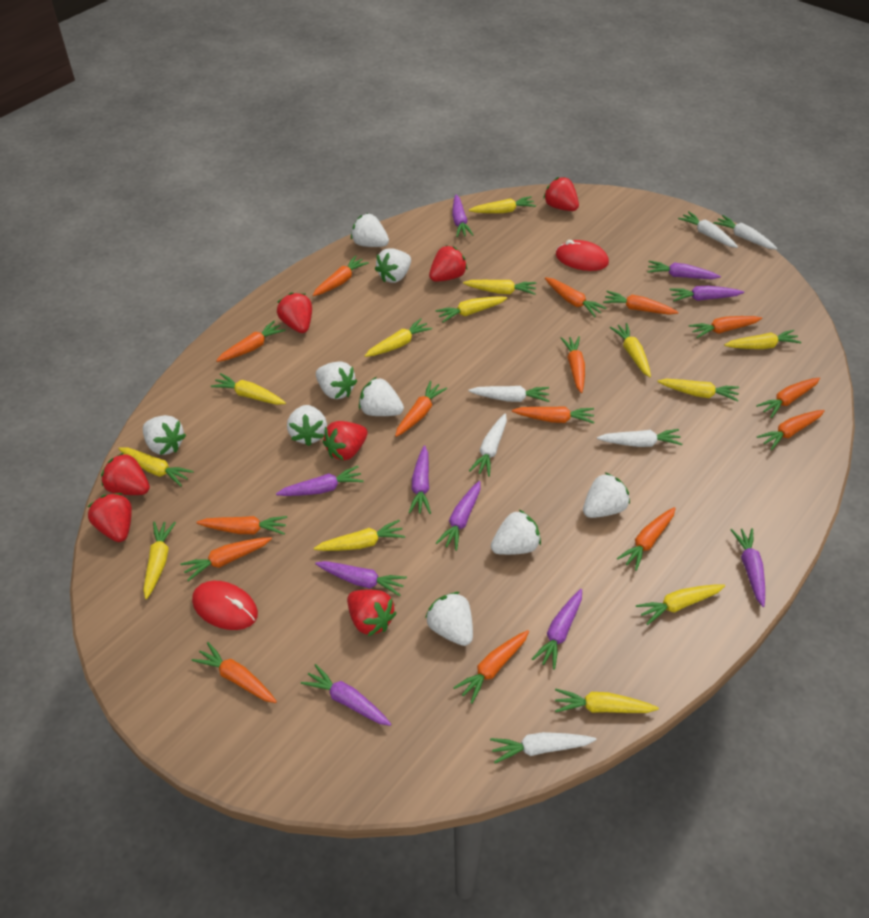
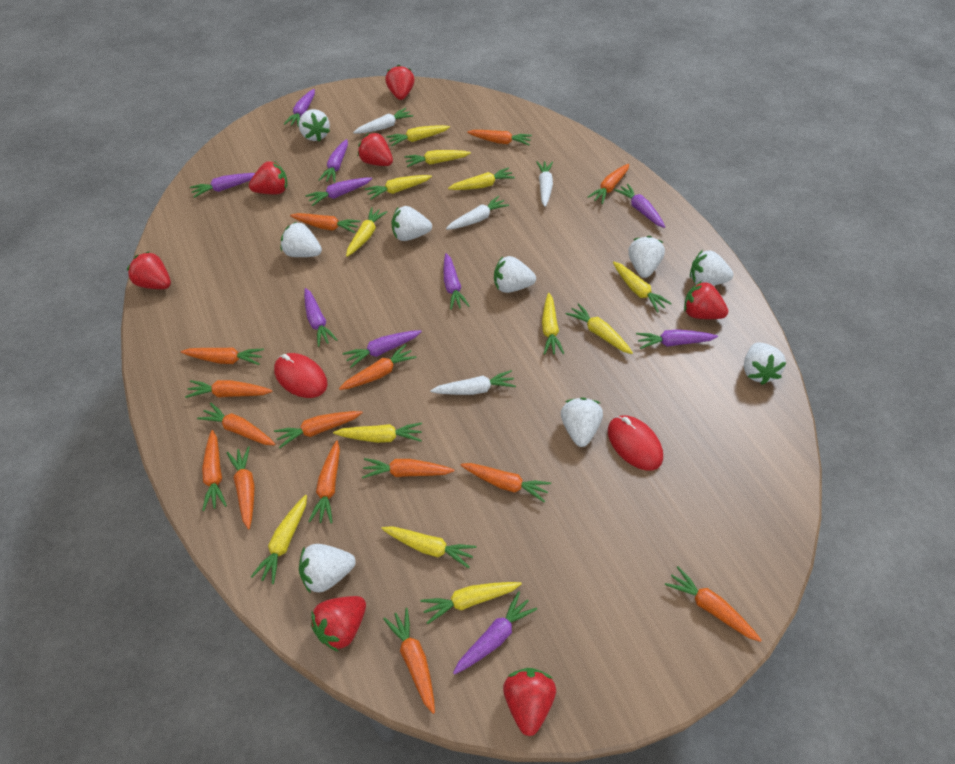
white carrot: [469,386,549,402] [469,413,507,477] [490,732,596,763] [597,429,682,447] [678,211,738,248] [713,215,778,250] = 6 -> [353,108,414,133] [430,370,516,395] [446,196,509,230] [536,161,553,207] = 4
yellow carrot: [118,447,194,486] [143,522,176,599] [211,373,286,405] [314,520,405,551] [365,319,432,357] [436,296,507,322] [463,280,536,295] [469,196,536,213] [555,688,659,713] [610,323,651,377] [636,584,725,625] [657,379,739,401] [724,330,801,349] = 13 -> [251,495,307,584] [333,423,422,443] [346,207,387,257] [365,175,432,200] [381,526,476,568] [387,125,450,146] [404,150,471,167] [420,582,522,624] [448,167,515,190] [542,293,564,355] [566,303,633,354] [613,261,672,313] = 12

